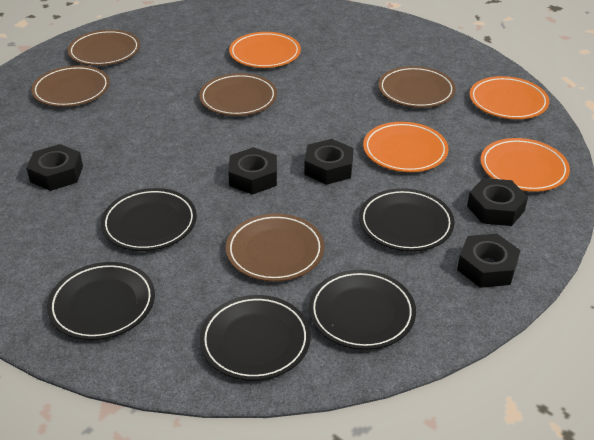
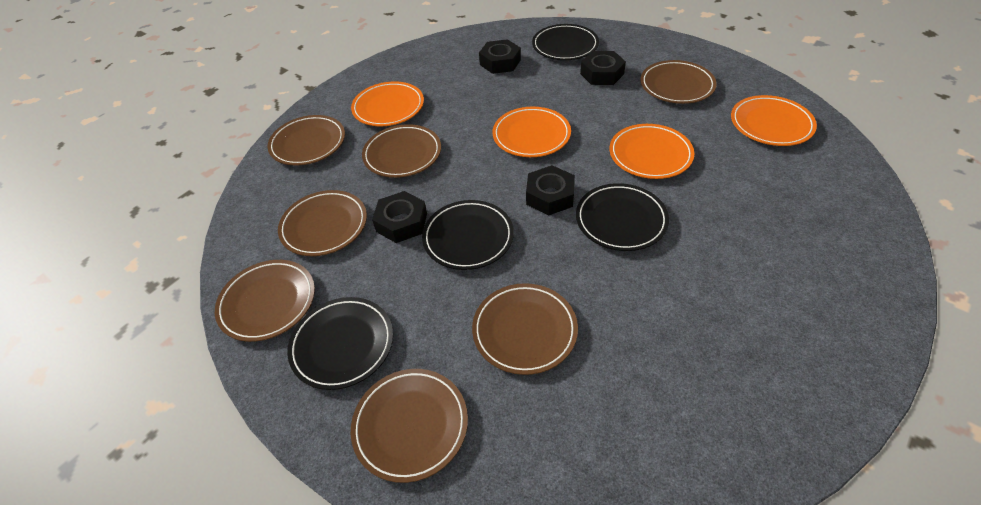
black nut: [26,144,83,191] [228,147,277,195] [304,139,354,185] [457,234,520,288] [467,178,528,226] = 5 -> [372,191,427,243] [479,39,521,74] [526,165,575,216] [580,51,626,85] = 4
black plate: [47,262,155,340] [101,188,197,251] [200,295,311,381] [309,270,416,350] [359,188,455,251] = 5 -> [287,297,393,390] [422,200,514,270] [532,24,599,60] [576,183,669,251] = 4
brown plate: [31,65,110,107] [68,30,140,66] [199,73,277,116] [226,213,324,282] [378,66,456,108] = 5 -> [215,260,315,342] [268,115,345,165] [278,190,367,256] [351,369,468,483] [362,124,441,178] [472,283,578,375] [641,60,717,104] = 7

